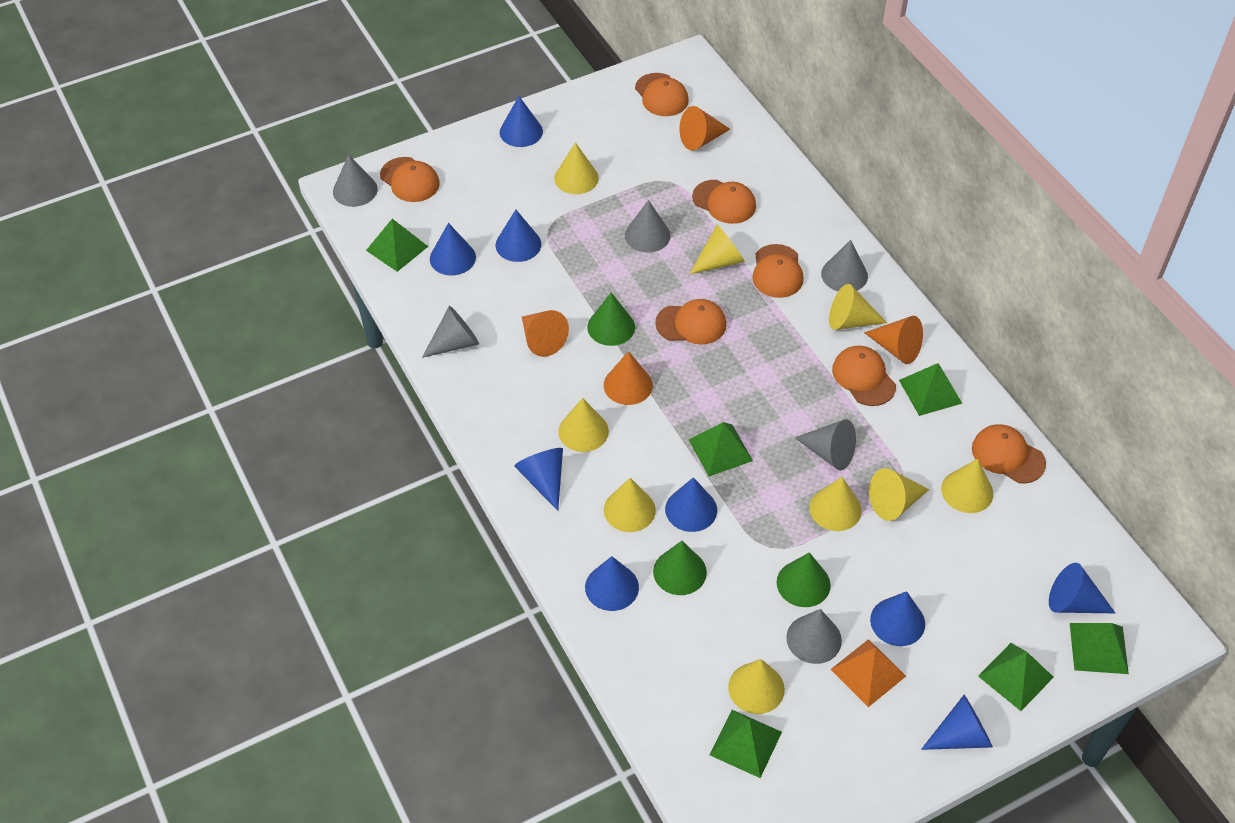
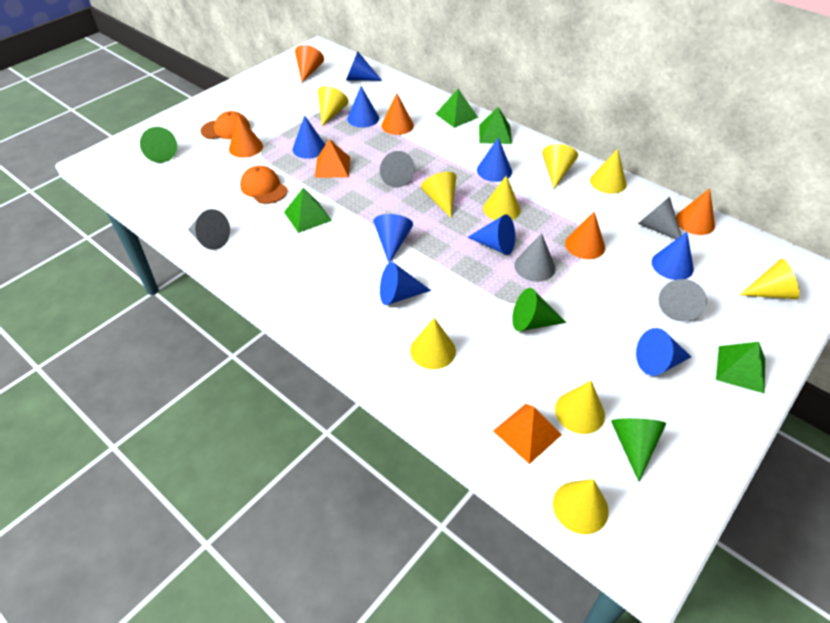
green pyramid: [366,219,429,272] [689,422,753,476] [710,710,782,778] [899,363,962,416] [978,643,1054,711] [1070,623,1129,674] = 6 -> [284,188,332,233] [436,89,478,128] [479,107,512,144] [716,342,765,393] = 4
grey cone: [333,155,378,207] [422,306,479,358] [625,200,671,253] [786,609,842,664] [794,419,856,470] [821,240,868,291] = 6 -> [188,209,230,250] [380,151,415,188] [514,233,556,282] [638,197,681,239] [658,279,707,321] = 5
orange cap: [380,157,440,202] [635,73,689,116] [655,299,727,345] [692,180,756,224] [753,244,803,298] [832,346,896,406] [972,424,1046,484] = 7 -> [201,111,250,139] [240,166,288,204] = 2
orange cone: [522,310,569,357] [604,351,653,405] [679,106,730,151] [864,316,923,364] = 4 -> [229,115,263,158] [295,45,324,83] [381,93,414,135] [565,212,605,259] [676,188,715,235] = 5
orange pyramid: [830,639,906,707] = 1 -> [315,139,350,178] [493,404,562,464] = 2

